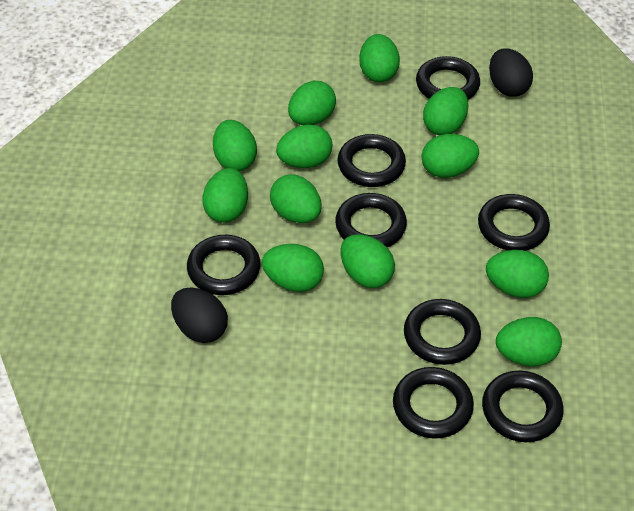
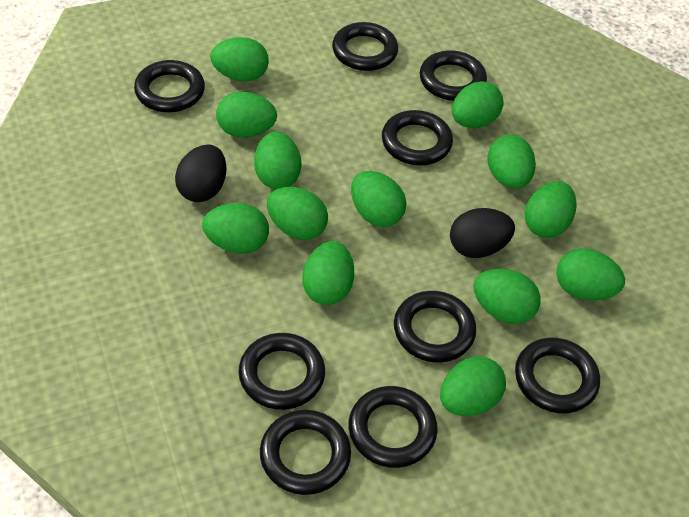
black ring: [187,235,260,295] [335,193,407,247] [337,134,406,187] [393,367,474,438] [404,299,481,365] [416,56,480,100] [478,194,550,251] [482,370,564,442] = 8 -> [134,60,205,112] [239,333,325,410] [260,410,351,495] [332,22,398,71] [349,386,438,468] [382,110,453,165] [394,291,476,363] [420,51,487,101] [515,338,600,413] = 9
green egg: [202,168,248,223] [213,120,257,171] [262,244,324,292] [270,175,322,223] [276,125,332,168] [288,81,336,125] [340,234,395,288] [359,34,400,82] [422,134,479,178] [423,87,468,135] [486,250,549,298] [496,317,562,366] = 12 -> [202,203,269,254] [210,37,269,81] [216,92,277,138] [254,132,302,189] [267,187,328,240] [303,241,354,305] [351,171,406,227] [440,356,506,416] [452,81,504,128] [473,269,541,324] [487,135,536,189] [525,181,577,238] [556,248,625,300] = 13

